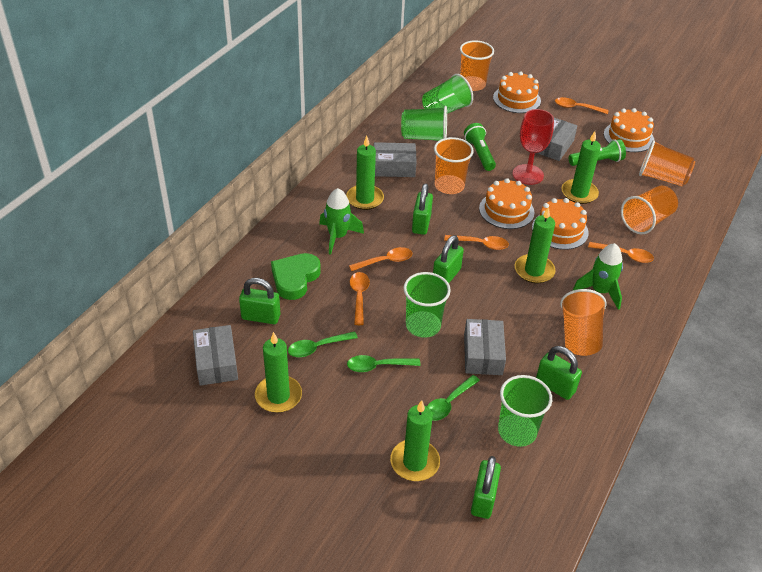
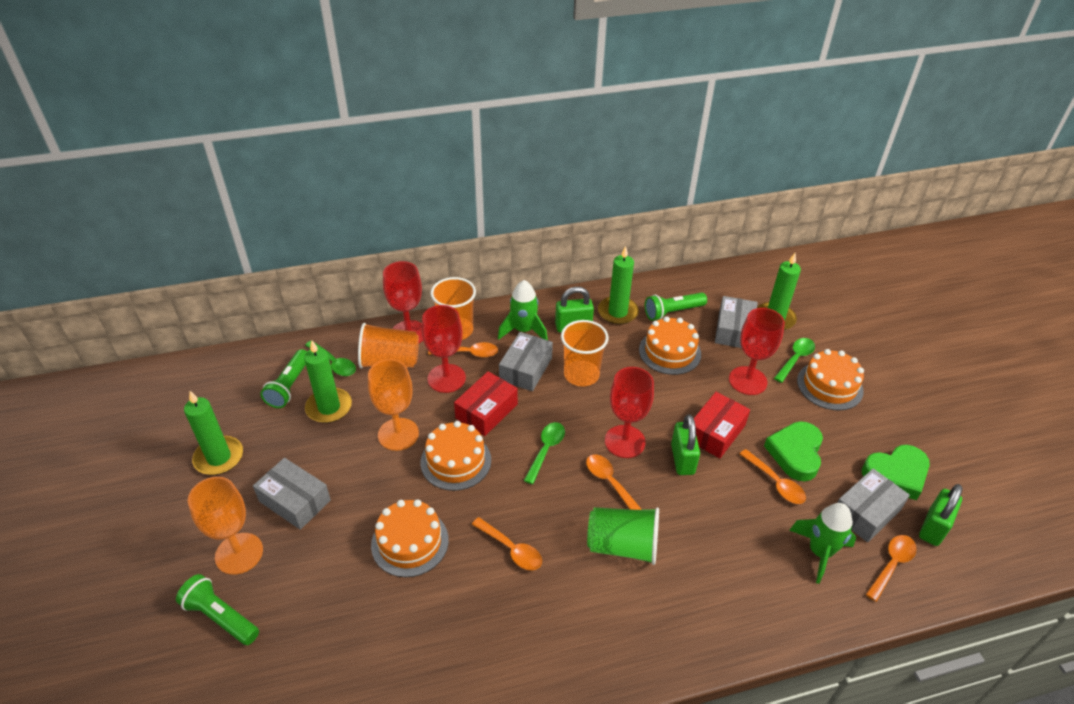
green candle: [255,332,302,413] [346,136,384,210] [390,400,440,481] [515,207,555,284] [561,131,601,204] = 5 -> [184,391,243,475] [304,340,352,423] [598,246,639,325] [757,253,801,330] = 4
green cup: [401,106,447,141] [404,272,451,338] [422,74,473,114] [498,375,552,447] = 4 -> [587,507,659,565] = 1
green flashlight: [464,123,496,171] [569,139,626,166] = 2 -> [176,574,259,645] [260,349,307,408] [645,292,707,321] = 3
green heart: [271,253,321,300] = 1 -> [764,421,823,481] [862,445,930,500] = 2
green padlock: [239,278,280,324] [412,183,433,235] [433,235,464,283] [471,456,501,519] [536,346,582,400] = 5 -> [555,287,594,333] [671,415,700,475] [919,484,962,546] = 3
orange cup: [434,137,474,194] [460,40,494,91] [560,289,607,356] [621,186,678,234] [639,140,695,186] = 5 -> [358,323,419,369] [430,277,476,340] [561,320,609,387] = 3
orange goblet: none = 0 -> [188,477,263,575] [368,359,419,451] = 2
red box: none = 0 -> [454,371,518,436] [694,392,750,458] = 2
red goblet: [513,109,554,185] = 1 -> [383,261,423,343] [422,305,466,393] [605,367,654,458] [729,308,785,395] = 4

